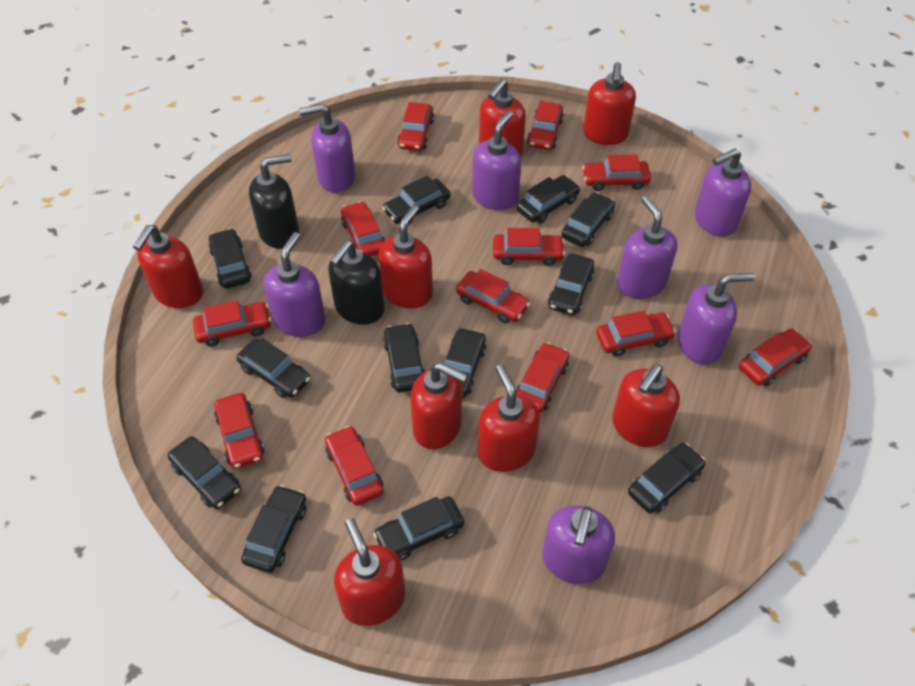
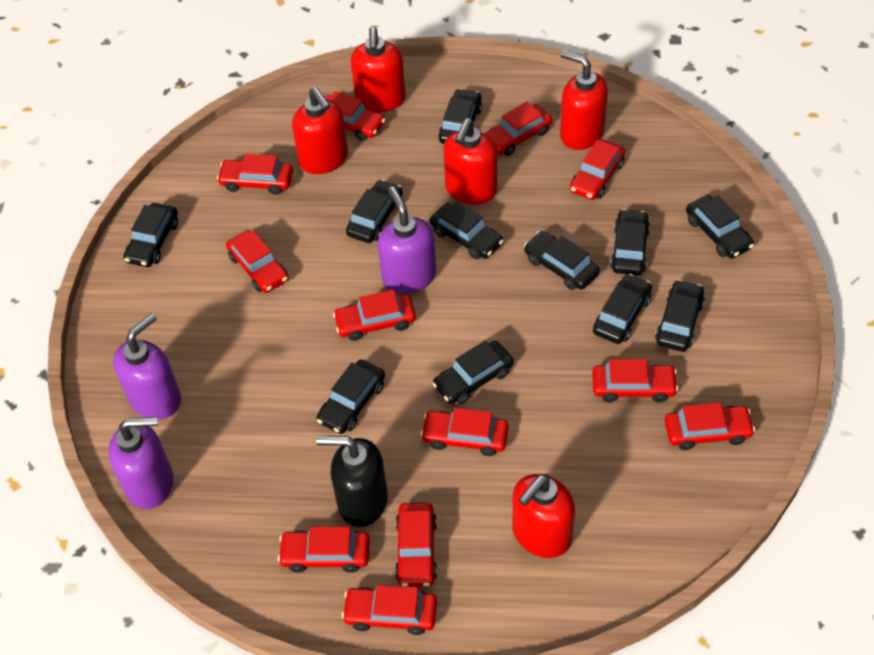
black car: [168,436,241,509] [208,228,252,289] [236,338,310,398] [241,485,306,573] [373,496,464,561] [382,176,450,225] [383,323,425,392] [445,329,486,398] [516,175,580,223] [548,253,594,315] [561,192,615,247] [628,443,706,514] = 12 -> [123,203,178,267] [317,360,385,434] [346,180,403,243] [430,201,503,260] [432,341,514,404] [438,88,482,144] [524,231,600,290] [593,274,652,344] [610,209,650,275] [655,280,705,352] [686,195,754,259] = 11
black soap dispenser: [249,154,299,248] [328,240,385,325] = 2 -> [316,436,388,527] = 1
purple soap dispenser: [264,232,325,337] [299,104,355,193] [472,111,521,210] [542,505,615,584] [617,196,677,299] [677,273,754,365] [694,149,751,237] = 7 -> [108,417,173,509] [113,313,181,419] [378,187,436,294] = 3
red soap dispenser: [133,225,203,308] [334,518,405,626] [379,205,433,309] [410,362,468,449] [478,365,540,472] [479,79,526,157] [583,62,636,145] [612,364,680,447] = 8 -> [292,87,348,174] [351,27,406,112] [443,119,497,205] [512,474,575,558] [560,50,608,150] = 5

